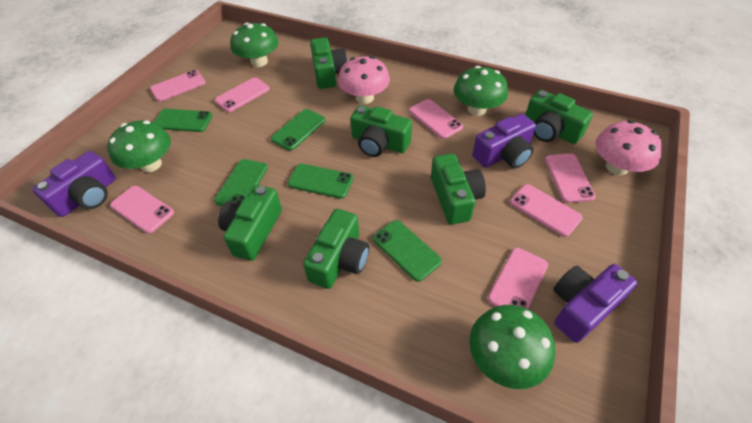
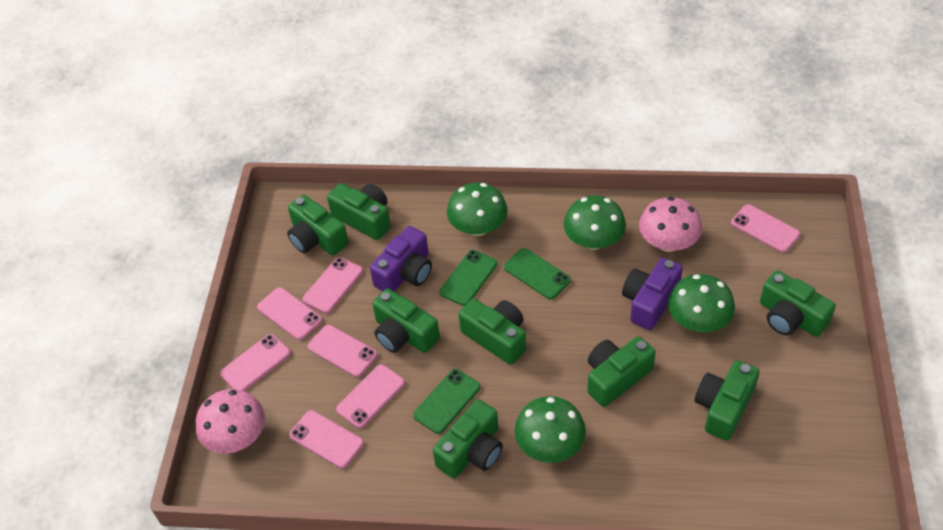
green camera: [218,185,282,261] [303,209,369,289] [310,38,348,89] [350,105,412,157] [431,153,486,224] [525,90,593,144] = 6 -> [287,195,348,256] [327,183,391,240] [373,289,440,353] [433,399,503,479] [459,299,526,365] [587,336,656,407] [695,360,759,441] [760,271,836,337] = 8
green phone: [154,109,213,132] [214,159,268,206] [271,109,325,151] [288,164,353,199] [373,220,442,282] = 5 -> [413,369,480,434] [439,250,497,306] [504,248,571,299] = 3
purple camera: [32,151,116,217] [472,114,536,168] [553,264,638,343] = 3 -> [370,226,432,291] [622,258,683,330] = 2

